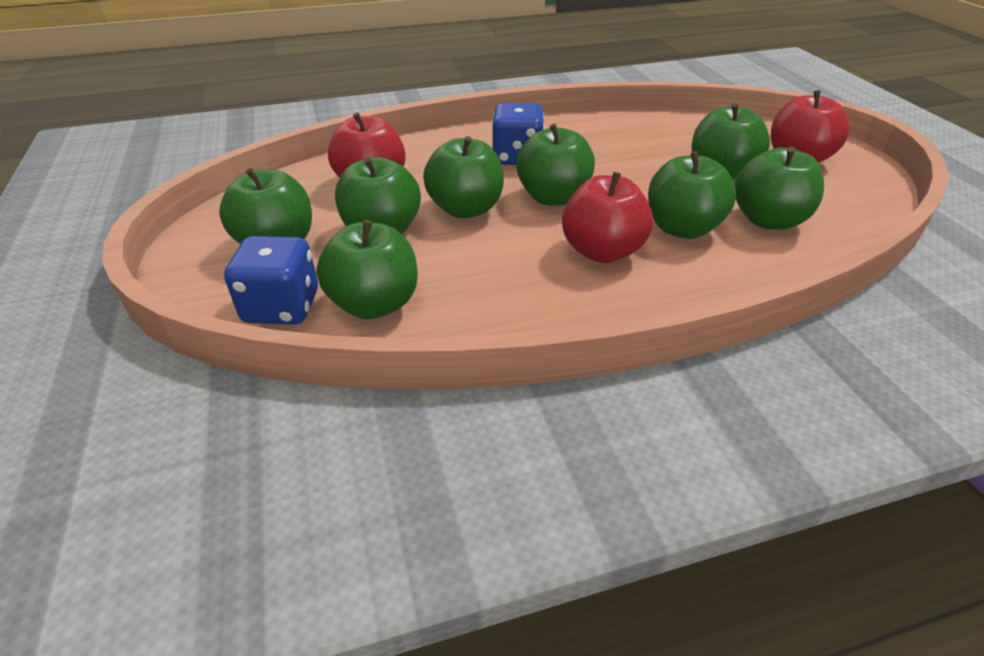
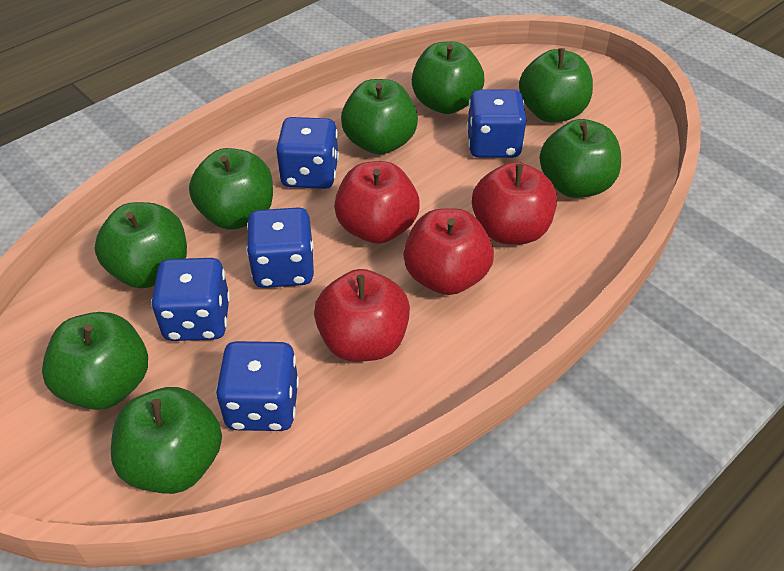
blue dice: [224,236,318,325] [492,103,544,165] = 2 -> [151,258,230,341] [216,341,299,431] [246,207,314,288] [276,117,339,189] [467,90,526,158] = 5
red apple: [328,112,406,178] [562,172,653,263] [771,90,850,163] = 3 -> [314,269,410,362] [334,161,420,244] [403,208,494,295] [472,162,557,244] = 4

